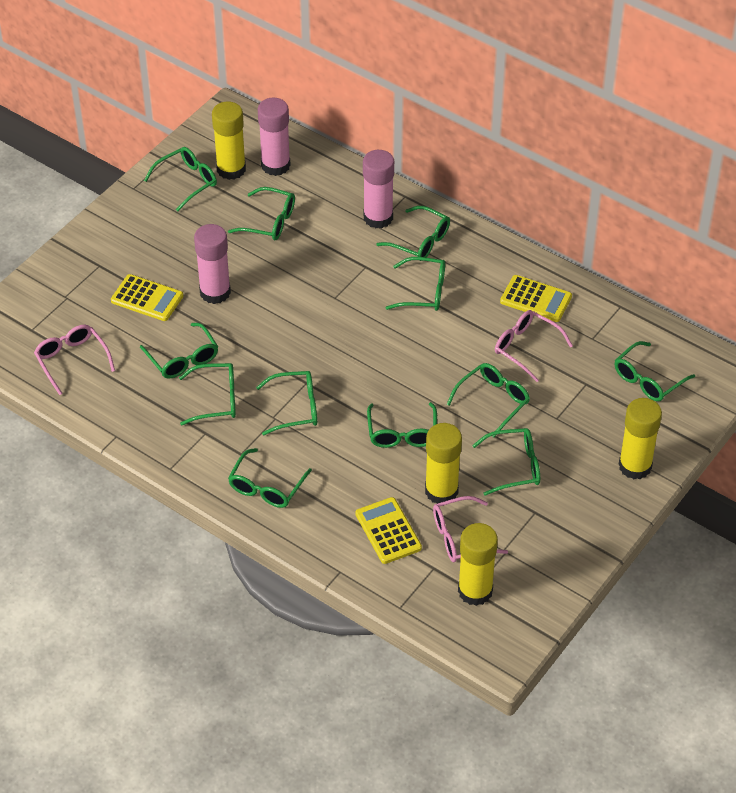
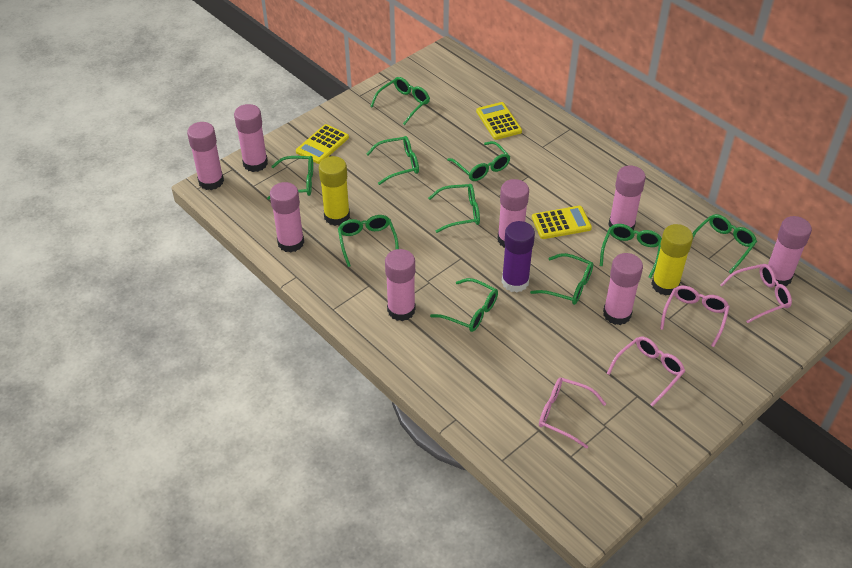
green glasses: [140,323,218,379] [144,147,217,211] [179,363,236,425] [228,187,295,240] [228,448,312,508] [256,371,317,435] [367,402,437,448] [377,206,450,261] [386,257,445,311] [446,363,530,438] [472,428,540,496] [615,341,695,401] = 12 -> [267,156,313,200] [338,215,399,267] [366,136,419,185] [370,77,430,125] [428,184,480,233] [430,278,498,332] [447,141,510,181] [530,253,593,305] [600,224,662,278] [693,214,757,273] = 10
pink glasses: [34,325,115,395] [433,496,508,562] [495,310,573,382] = 3 -> [539,377,606,449] [607,337,685,407] [660,286,730,347] [720,264,792,323] = 4
pink glue stick: [194,224,231,304] [258,97,291,176] [363,150,394,228] = 3 -> [187,122,224,190] [234,104,268,172] [270,182,304,253] [385,249,415,321] [498,179,529,248] [603,253,643,325] [608,166,646,231] [768,216,812,286] = 8
purple glue stick: none = 0 -> [502,221,535,293] = 1
yellow glue stick: [212,102,246,180] [425,423,462,504] [458,523,498,606] [619,398,662,479] = 4 -> [319,156,350,226] [651,224,693,296] = 2

